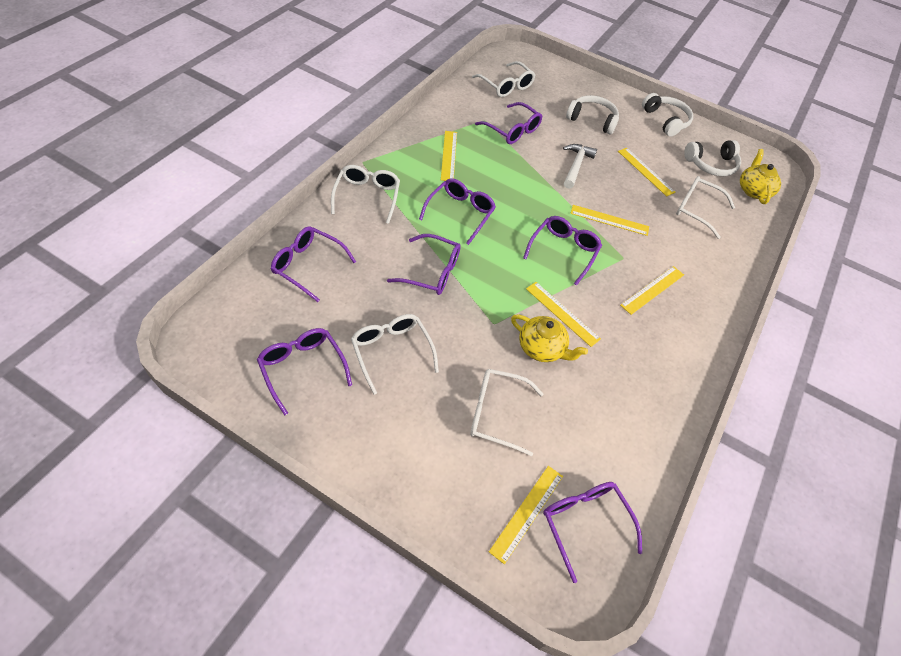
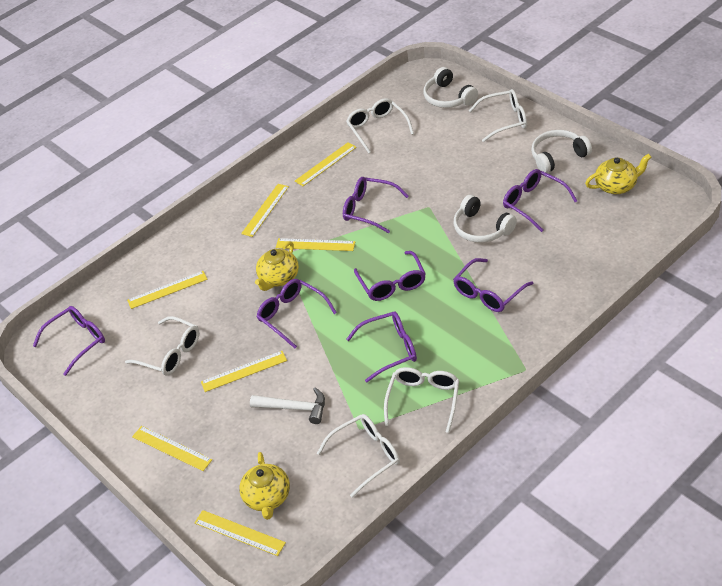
yellow ruler: [441,131,457,181] [489,466,563,564] [526,282,601,347] [570,205,649,236] [618,148,676,196] [620,266,684,315] = 6 -> [127,271,207,309] [132,426,212,471] [195,510,286,556] [201,351,287,392] [241,184,289,237] [276,238,356,251] [295,142,357,186] = 7
yellow teapot: [511,315,588,362] [740,149,781,204] = 2 -> [239,452,290,520] [255,241,299,291] [585,154,651,194] = 3

